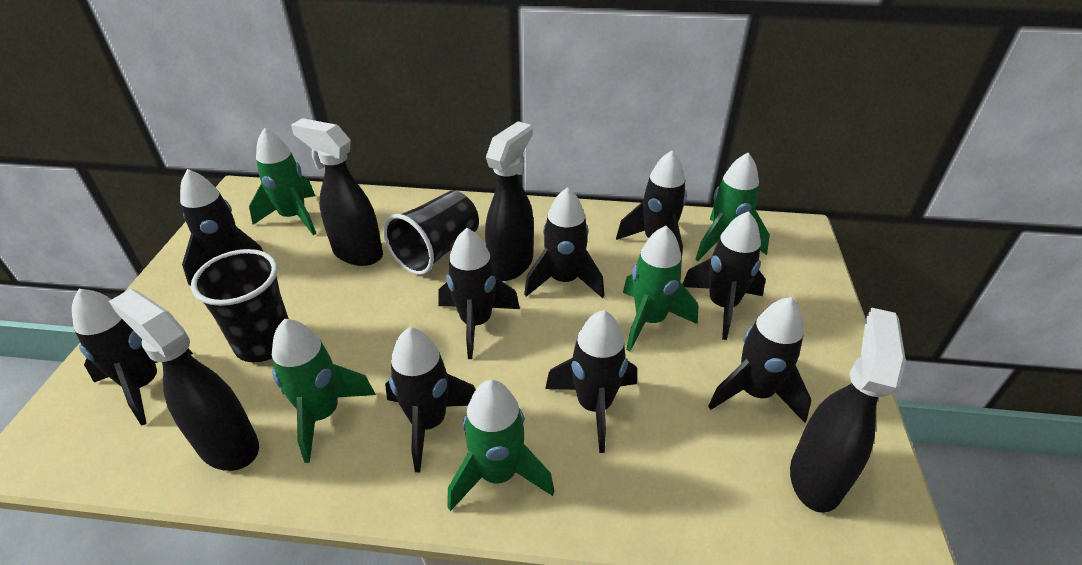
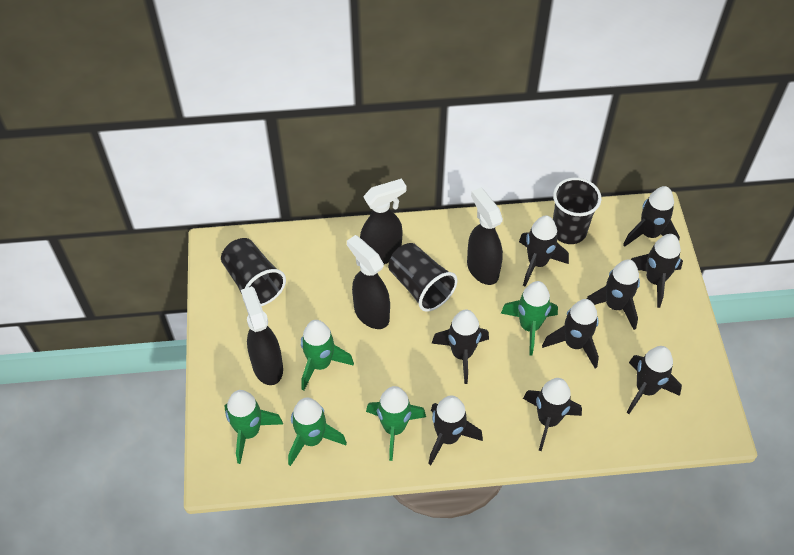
black cup: [191,249,289,362] [383,190,479,275] = 2 -> [221,238,286,306] [388,243,457,312] [553,177,601,244] = 3

